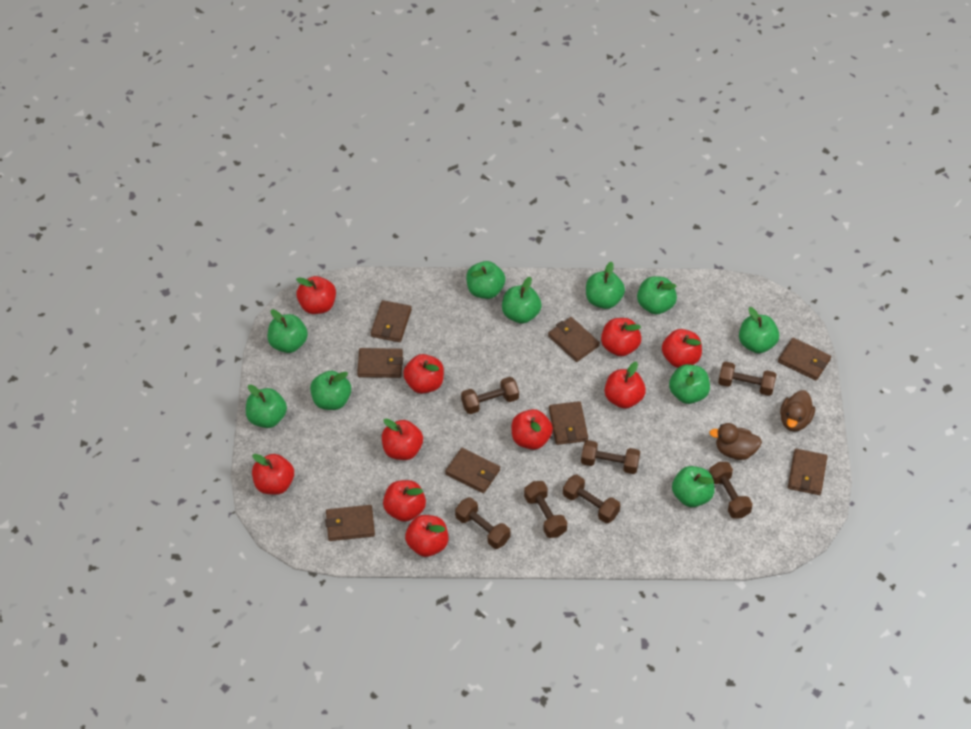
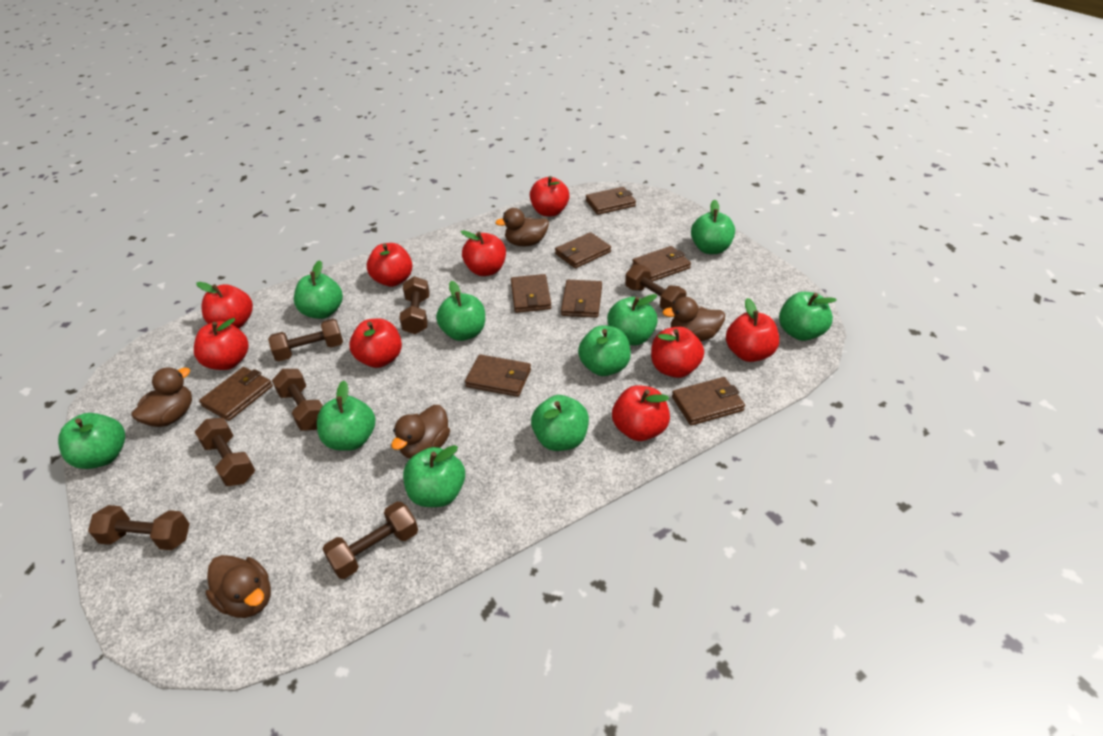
brown duck: [709,423,762,460] [780,390,815,432] = 2 -> [131,368,192,427] [205,555,271,618] [391,405,450,459] [495,208,549,247] [662,297,725,341] = 5
red apple: [252,454,294,495] [296,276,336,314] [382,418,423,460] [383,480,426,522] [403,354,444,394] [405,515,448,557] [512,409,553,450] [601,318,641,357] [605,362,646,409] [662,329,702,368] = 10 -> [194,318,249,370] [196,282,253,329] [349,318,402,368] [367,243,412,287] [461,230,506,276] [530,176,569,216] [612,385,670,441] [651,327,704,378] [726,298,779,362] = 9

